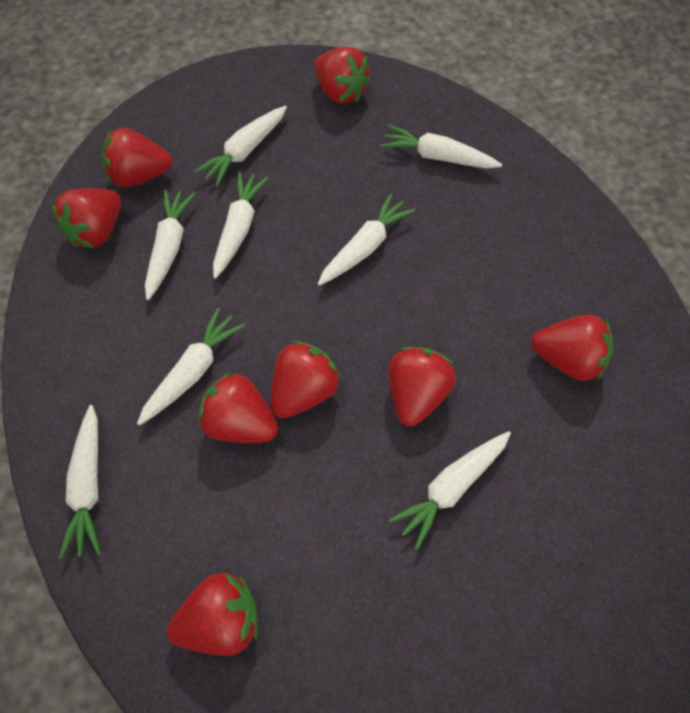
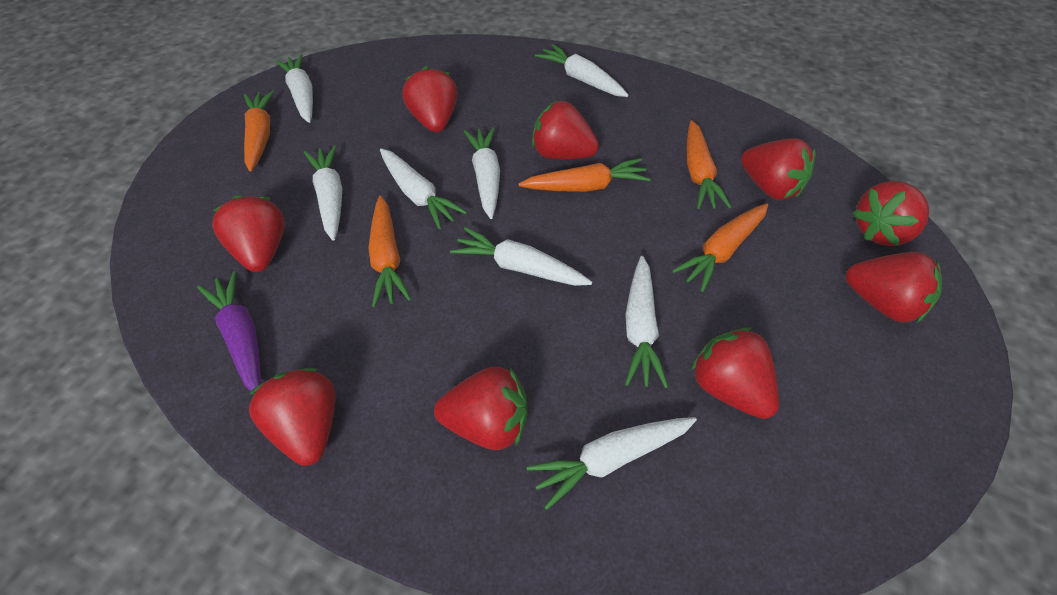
orange carrot: none = 0 -> [244,90,274,171] [368,196,411,307] [518,158,651,192] [672,203,768,292] [687,120,731,209] = 5
purple carrot: none = 0 -> [197,271,261,394] = 1
red strawberry: [51,189,121,248] [101,128,172,187] [166,573,258,656] [198,372,278,443] [270,341,341,419] [314,47,371,104] [388,347,456,426] [531,314,613,381] = 8 -> [212,195,285,272] [249,368,335,466] [402,66,458,133] [434,367,528,450] [532,101,599,159] [690,327,779,419] [741,139,816,200] [846,252,942,323] [853,181,929,246] = 9

